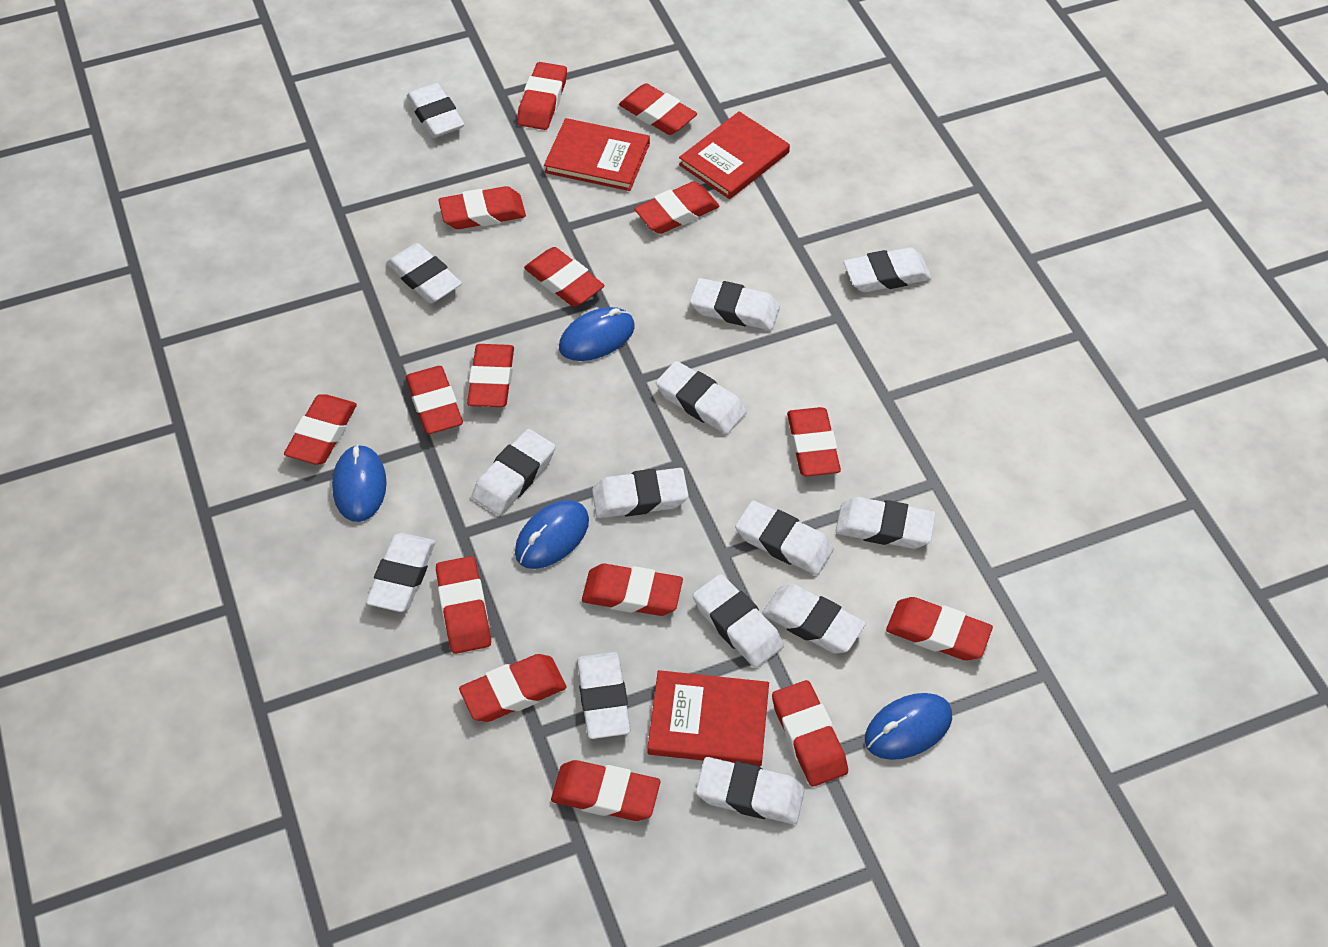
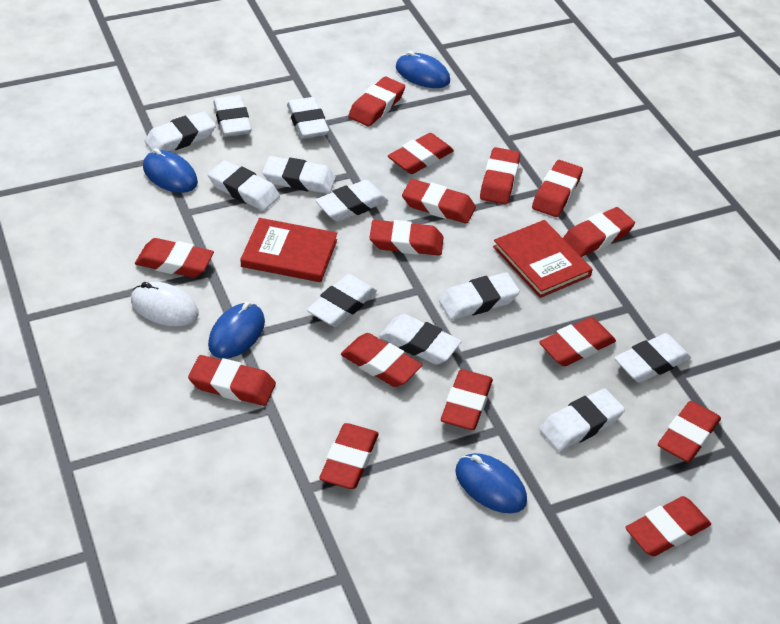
red book: [544,118,650,191] [647,670,769,766] [679,111,790,199] = 3 -> [240,218,337,282] [493,220,593,298] = 2
white eraser: [366,533,435,612] [386,243,462,303] [407,83,464,138] [471,429,555,515] [577,652,631,739] [592,468,689,518] [656,361,747,434] [690,278,780,330] [693,574,784,668] [696,757,805,824] [735,500,834,575] [762,584,866,653] [836,497,936,549] [844,248,932,292] = 14 -> [145,111,216,151] [208,160,280,211] [213,95,252,137] [262,156,336,194] [287,97,329,139] [307,274,377,327] [315,180,388,222] [379,314,462,365] [439,272,520,320] [539,388,625,451] [614,333,691,383] = 11
white mouse: none = 0 -> [131,282,199,326] = 1

